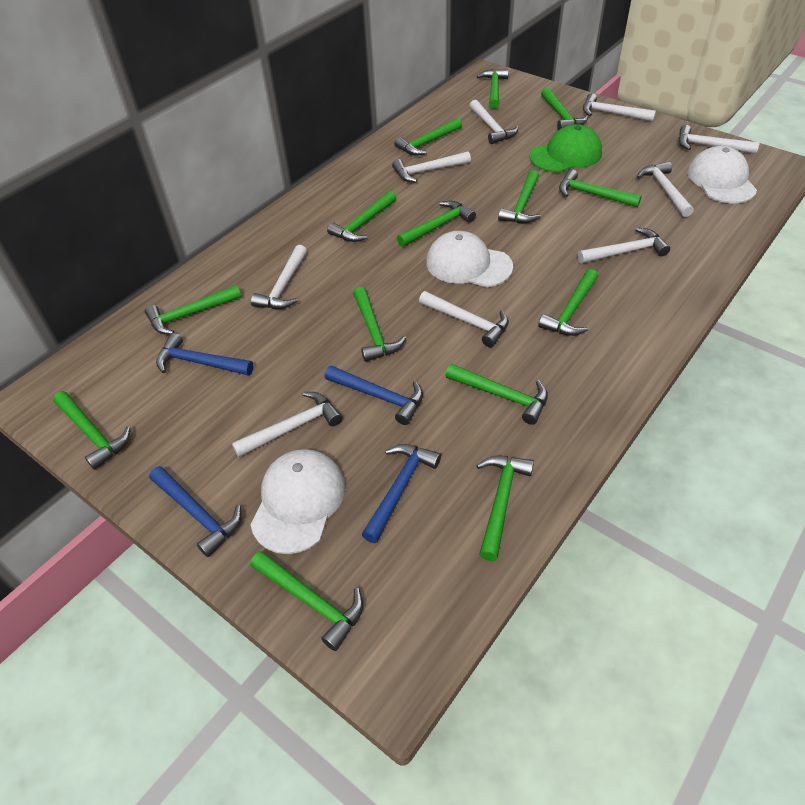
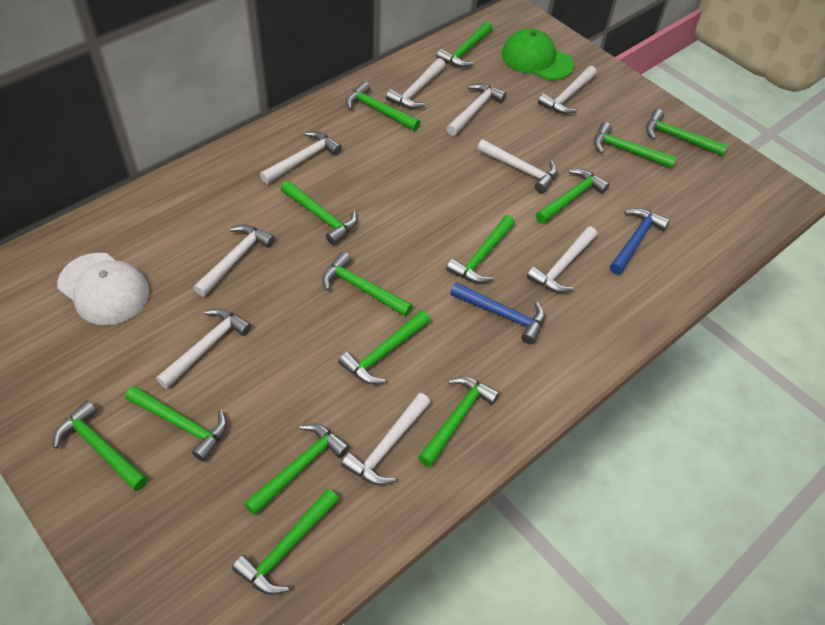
blue hammer: [149,466,241,557] [156,333,253,376] [325,365,423,425] [361,444,441,543] = 4 -> [450,282,545,344] [610,208,670,274] = 2
white cap: [250,449,345,554] [426,231,513,287] [687,146,757,203] = 3 -> [57,253,149,325] = 1

